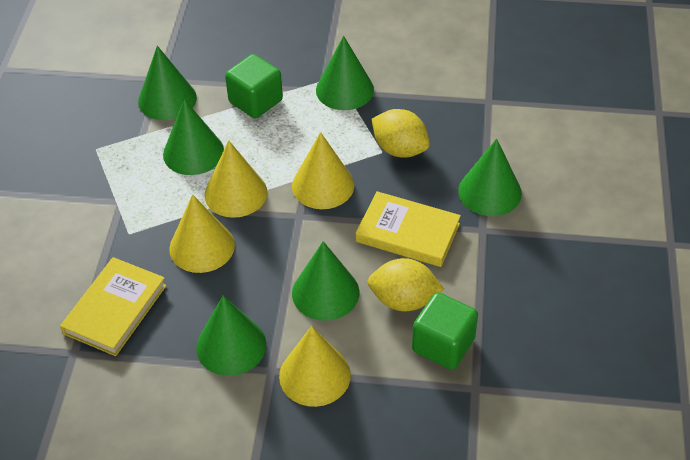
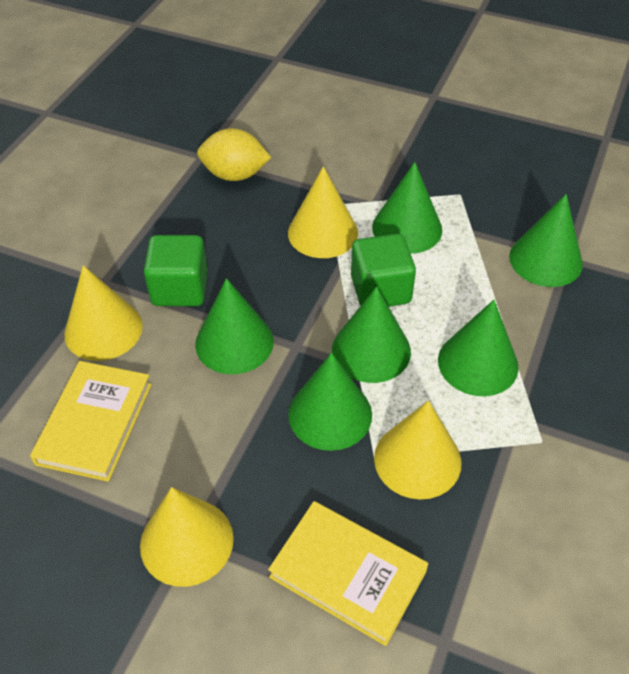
yellow lemon: [368,258,444,311] [372,109,430,158] = 2 -> [197,128,271,181] = 1

